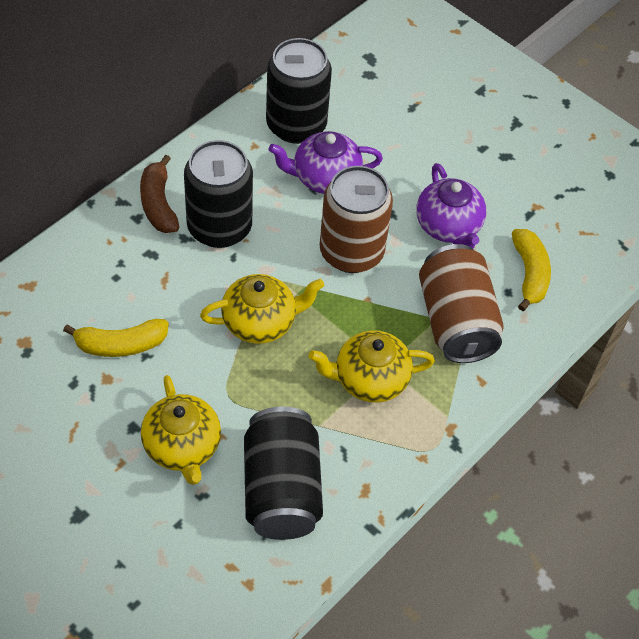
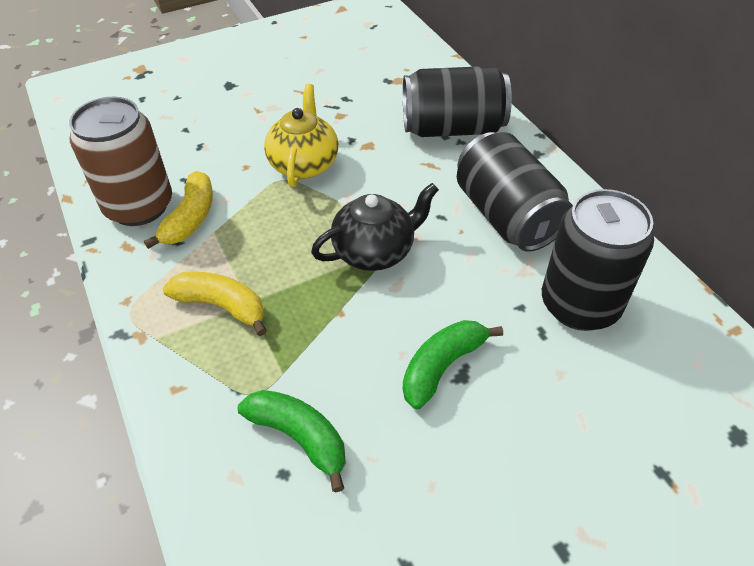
black teapot: none = 0 -> [311,183,439,271] = 1
brown banana: [140,155,179,233] = 1 -> none = 0
brown can: [320,166,393,273] [419,244,504,363] = 2 -> [69,97,172,226] = 1
green banana: none = 0 -> [238,390,346,493] [403,320,503,409] = 2
purple teapot: [269,131,383,194] [416,163,486,249] = 2 -> none = 0
yellow teapot: [141,375,221,485] [200,274,324,344] [309,330,435,403] = 3 -> [264,84,338,187] = 1

